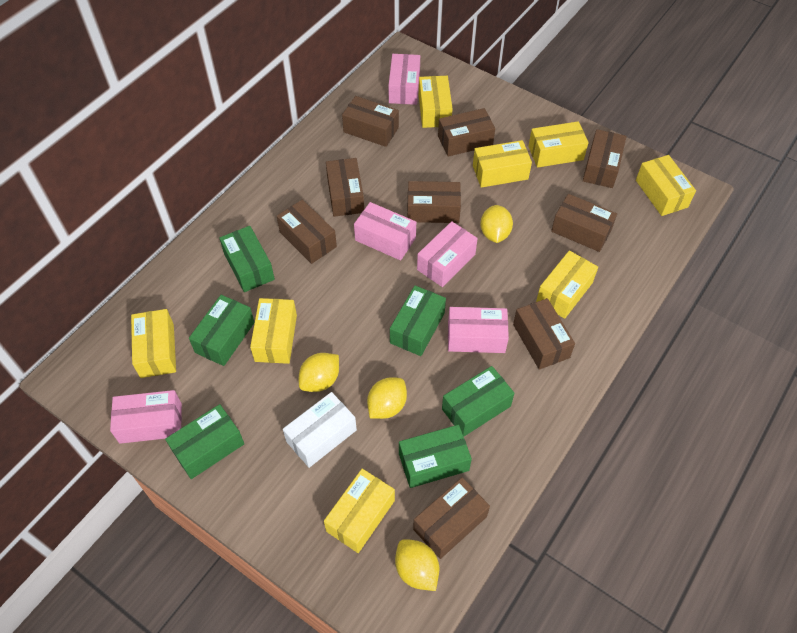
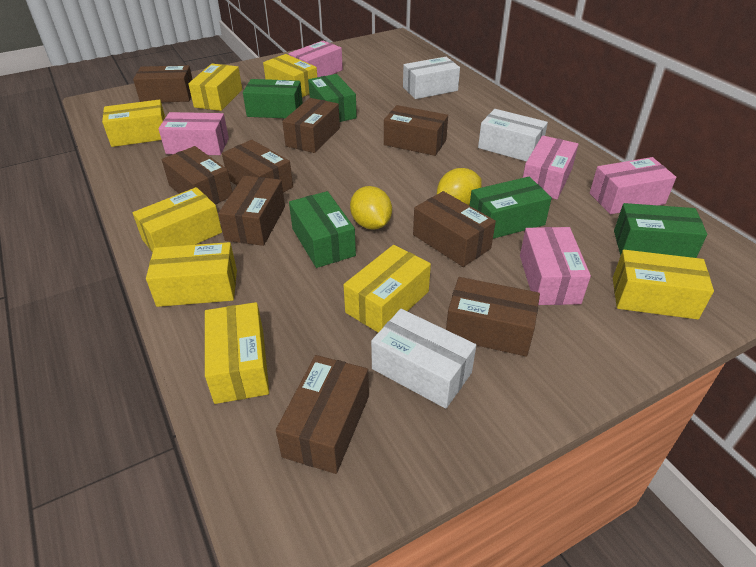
green box: [165,404,244,479] [189,295,255,366] [219,226,275,292] [390,286,446,356] [399,425,472,488] [442,366,514,437] = 6 -> [243,79,303,118] [289,191,356,268] [308,74,357,122] [470,177,552,239] [614,203,707,258] = 5
white box: [283,392,357,468] = 1 -> [371,309,476,409] [403,57,460,99] [478,109,548,162] = 3
yellow lemon: [299,353,339,392] [367,377,407,419] [395,539,439,591] [480,205,513,243] = 4 -> [350,186,392,230] [437,168,482,205] = 2

